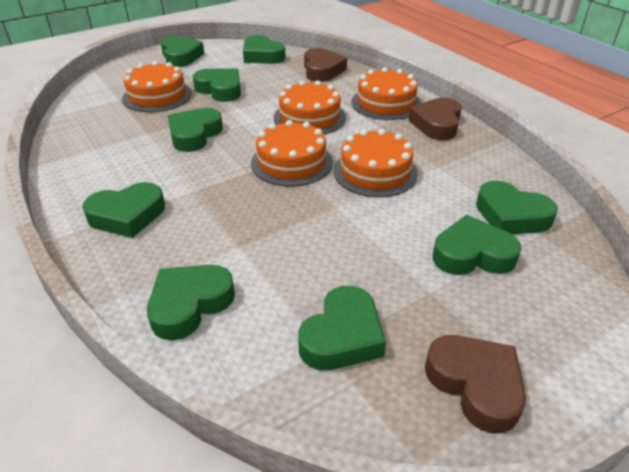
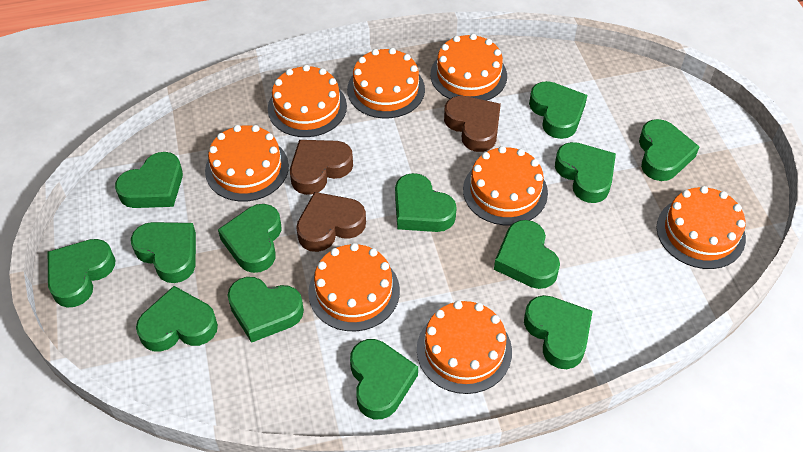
green heart: [82,182,165,238] [147,265,235,341] [161,36,204,67] [168,108,223,152] [193,68,241,102] [243,35,286,64] [298,286,386,370] [433,215,522,275] [476,181,558,235] = 9 -> [48,239,115,308] [115,152,183,208] [131,222,196,283] [136,286,218,352] [218,204,282,273] [227,277,304,343] [350,339,418,419] [395,173,457,232] [494,220,560,289] [524,295,593,369] [529,81,587,139] [555,142,616,203] [639,119,700,181] = 13
orange cake: [122,61,192,112] [251,120,333,186] [274,80,346,134] [334,129,418,197] [351,67,421,120] = 5 -> [205,125,289,201] [268,65,347,137] [308,243,400,331] [347,48,425,118] [417,301,512,394] [430,34,507,101] [463,146,548,225] [657,186,746,269] = 8

